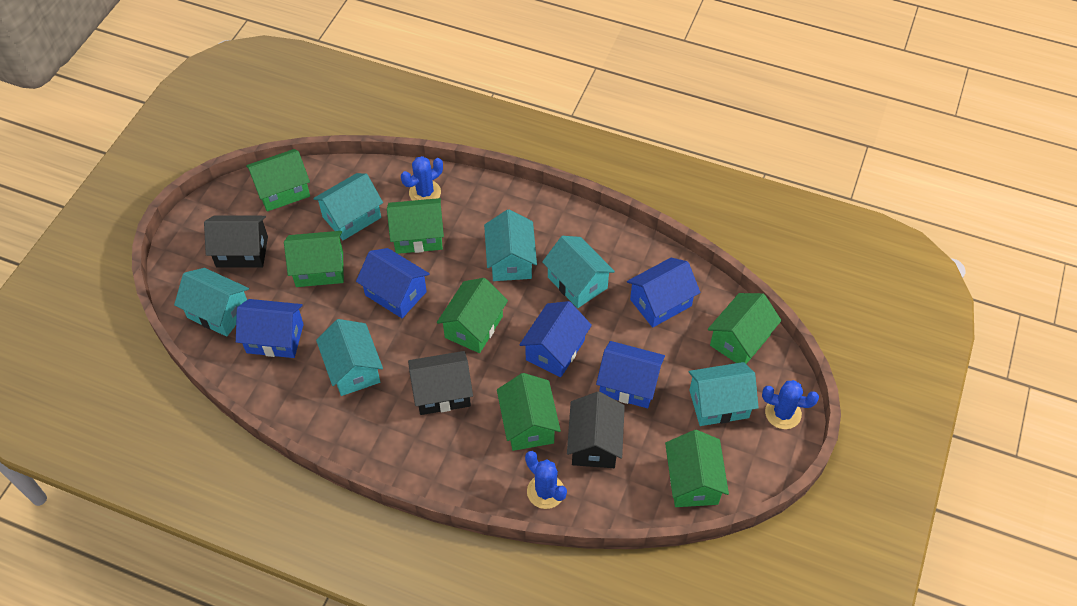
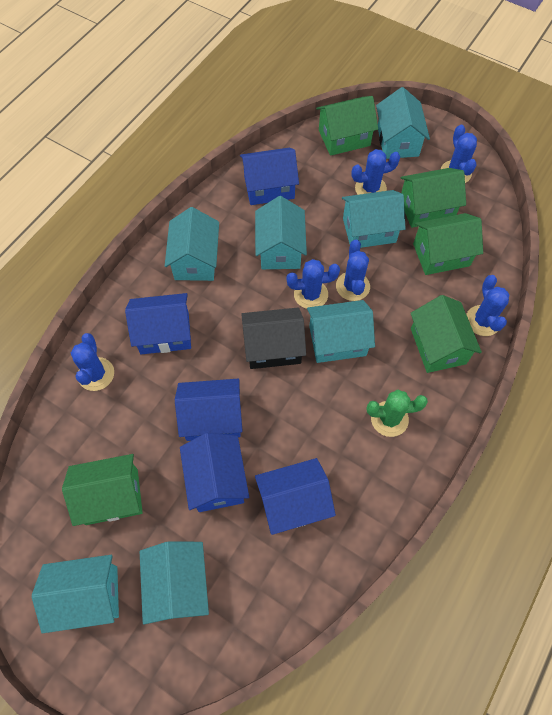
black house: [204,216,268,268] [408,351,473,415] [567,392,625,468] = 3 -> [241,307,306,369] = 1
blue cactus: [401,156,443,201] [525,451,567,509] [762,380,819,429] = 3 -> [71,333,114,391] [287,259,340,309] [336,240,370,301] [351,149,400,195] [441,125,477,183] [466,275,509,336] = 6
green cactus: none = 0 -> [367,389,428,437] = 1
green house: [246,149,310,211] [284,231,344,287] [387,198,444,254] [437,278,508,353] [497,373,561,451] [665,430,729,507] [708,293,782,364] = 7 -> [62,454,143,526] [316,96,378,156] [401,168,466,228] [411,295,482,373] [413,213,483,275] = 5
turquoise house: [174,268,249,337] [313,173,383,240] [316,319,383,396] [484,209,537,281] [542,236,615,308] [689,362,759,426] = 6 -> [32,555,119,633] [140,542,209,624] [165,207,219,281] [255,196,307,269] [307,300,375,363] [342,190,406,248] [376,87,430,159] = 7

